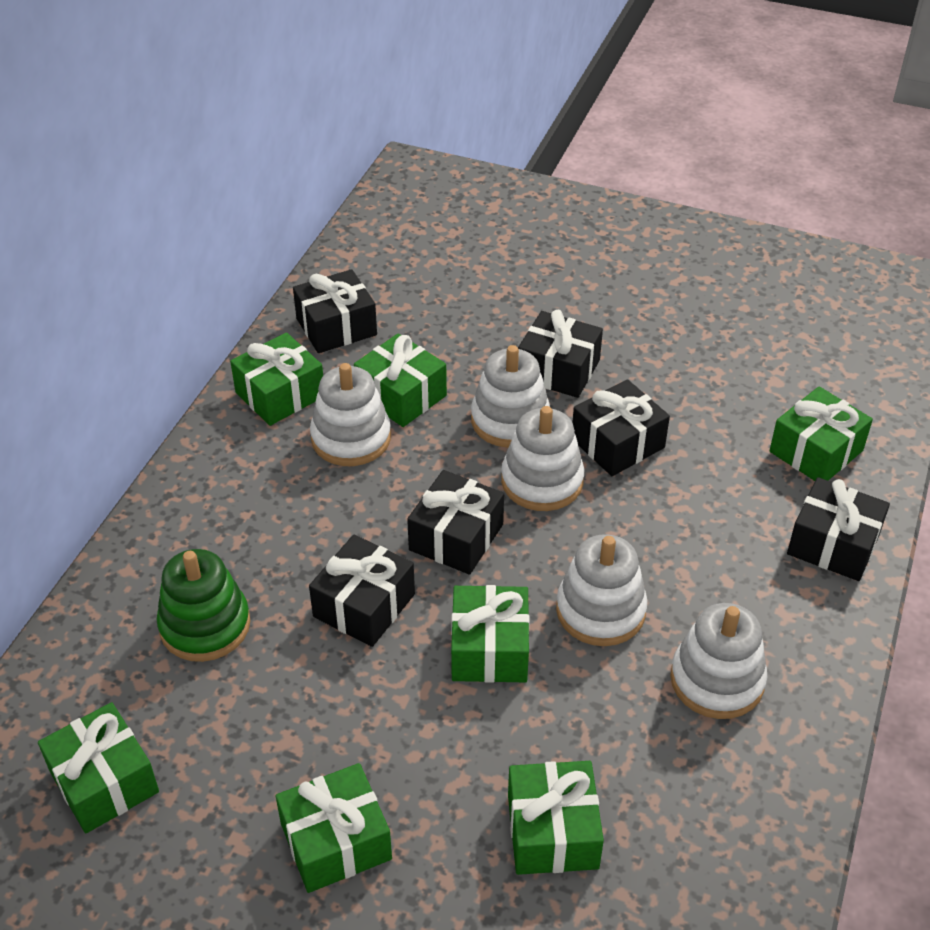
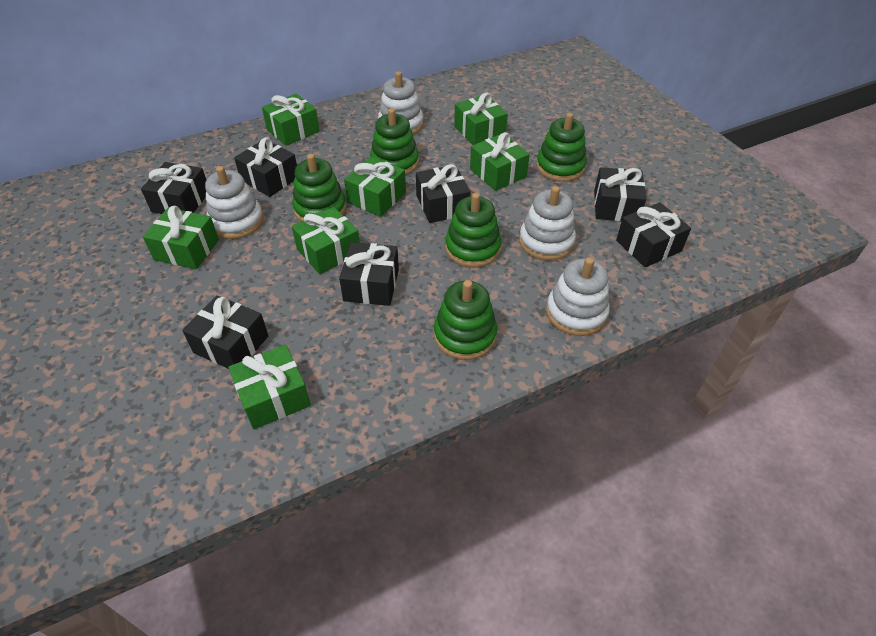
black gift: [293,269,377,353] [309,535,415,647] [407,470,504,575] [518,310,603,398] [572,379,670,476] [787,477,890,581] = 6 -> [141,162,206,214] [182,295,268,369] [234,137,297,197] [339,242,399,306] [416,164,470,223] [594,167,646,221] [616,202,691,267] = 7
green stacking toy: [156,549,251,662] = 1 -> [292,154,346,221] [370,108,419,175] [434,280,497,360] [445,193,502,267] [536,113,587,182] = 5
white stacking toy: [310,363,391,466] [471,345,550,448] [501,406,584,511] [556,534,648,646] [670,603,767,719] = 5 -> [205,166,264,239] [378,71,424,135] [519,186,576,260] [546,257,610,336] = 4

